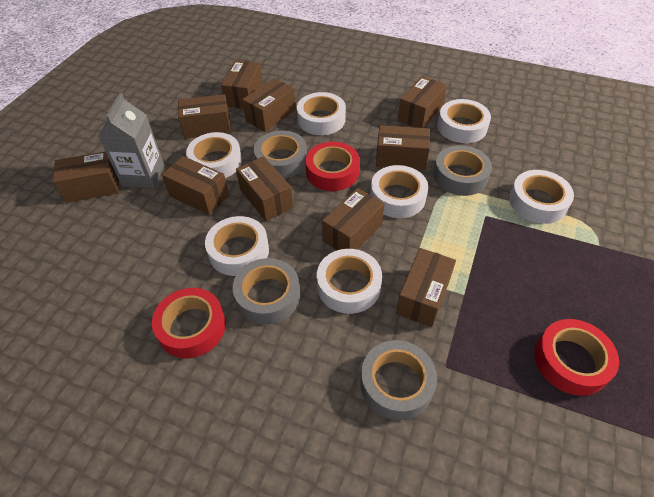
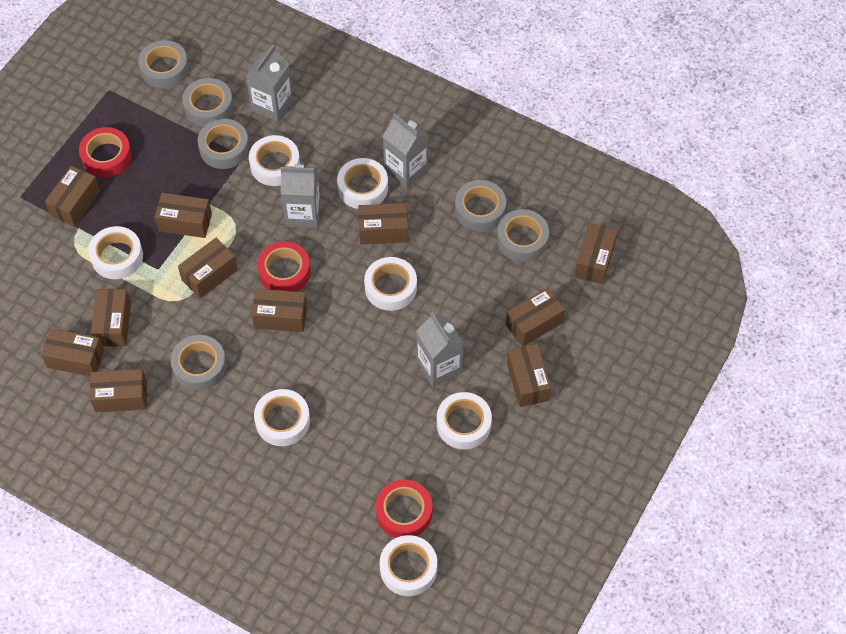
brown box: [53,152,119,203] [162,156,229,215] [178,94,231,139] [221,60,263,109] [236,156,293,221] [242,78,296,132] [322,188,384,250] [376,125,430,170] [396,248,456,327] [398,76,447,128] = 10 -> [41,328,104,376] [45,166,100,227] [90,369,147,412] [91,289,131,347] [155,193,212,238] [178,238,238,298] [252,289,307,332] [358,203,408,244] [506,288,565,347] [507,344,551,407] [574,223,618,284] = 11
grey carton: [98,93,164,188] = 1 -> [246,45,293,122] [280,164,320,228] [382,113,429,188] [416,312,464,387] = 4
grey tape: [233,258,300,325] [254,131,307,178] [360,340,437,420] [433,145,492,196] = 4 -> [138,40,189,89] [171,335,227,391] [182,78,233,127] [198,119,249,169] [455,180,506,232] [497,209,549,262] = 6

